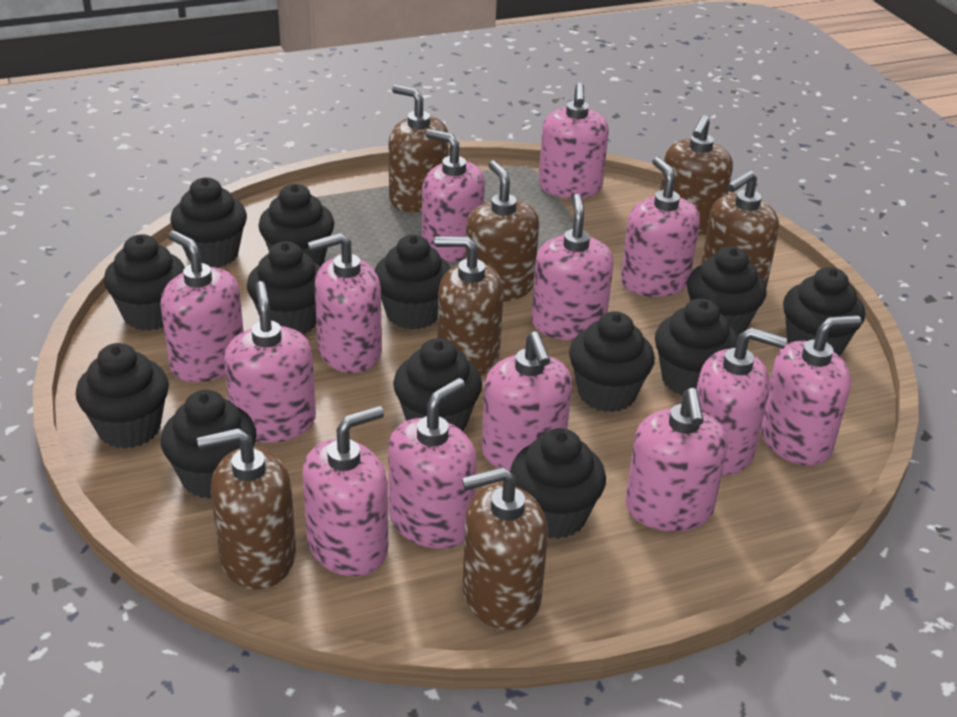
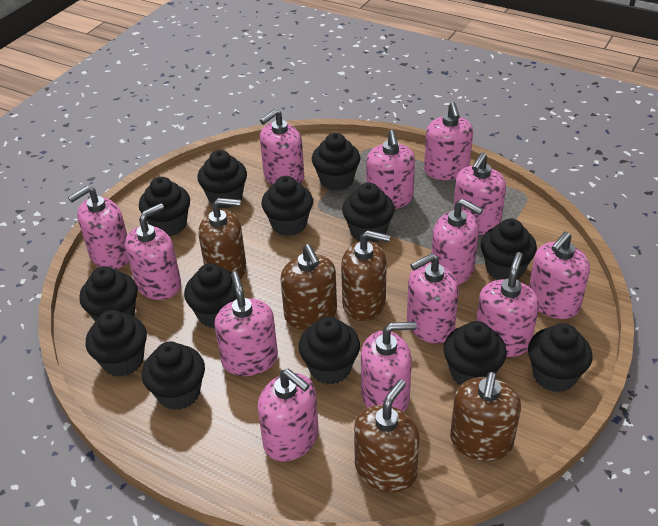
brown soap dispenser: [197,428,296,589] [389,85,448,212] [435,236,504,376] [462,467,548,630] [465,161,539,302] [660,115,733,235] [701,170,779,287] = 7 -> [199,198,246,280] [281,244,337,329] [341,230,391,321] [354,379,420,493] [450,372,521,461] = 5

